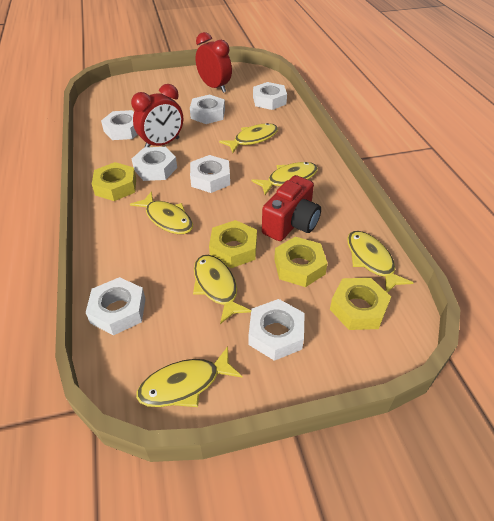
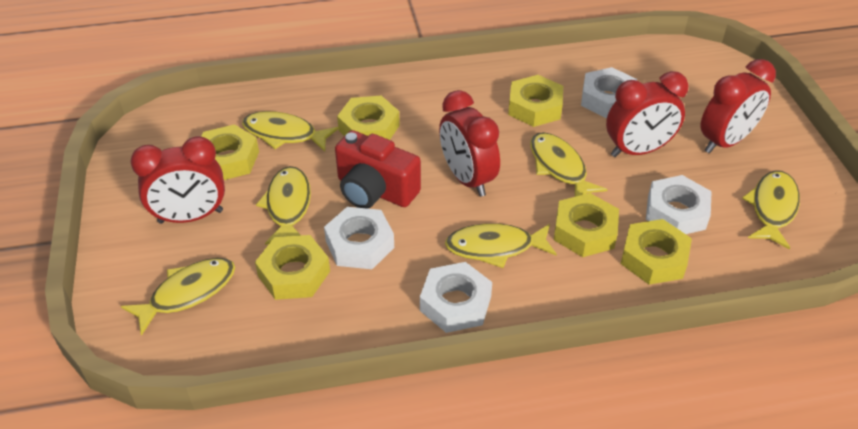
red clock: [131,84,183,147] [195,32,232,93] = 2 -> [130,136,225,224] [439,90,500,197] [606,71,688,157] [700,59,776,153] = 4
white nut: [86,277,145,335] [101,110,138,140] [132,147,177,181] [190,94,225,124] [190,155,230,193] [249,299,305,361] [253,82,287,110] = 7 -> [324,207,394,269] [420,262,492,333] [581,67,637,118] [646,175,712,234] = 4
yellow nut: [92,162,136,201] [209,220,257,268] [274,237,328,287] [330,278,391,330] = 4 -> [201,124,259,180] [255,235,330,300] [337,96,400,140] [508,75,563,127] [554,193,619,257] [621,219,692,284] = 6

